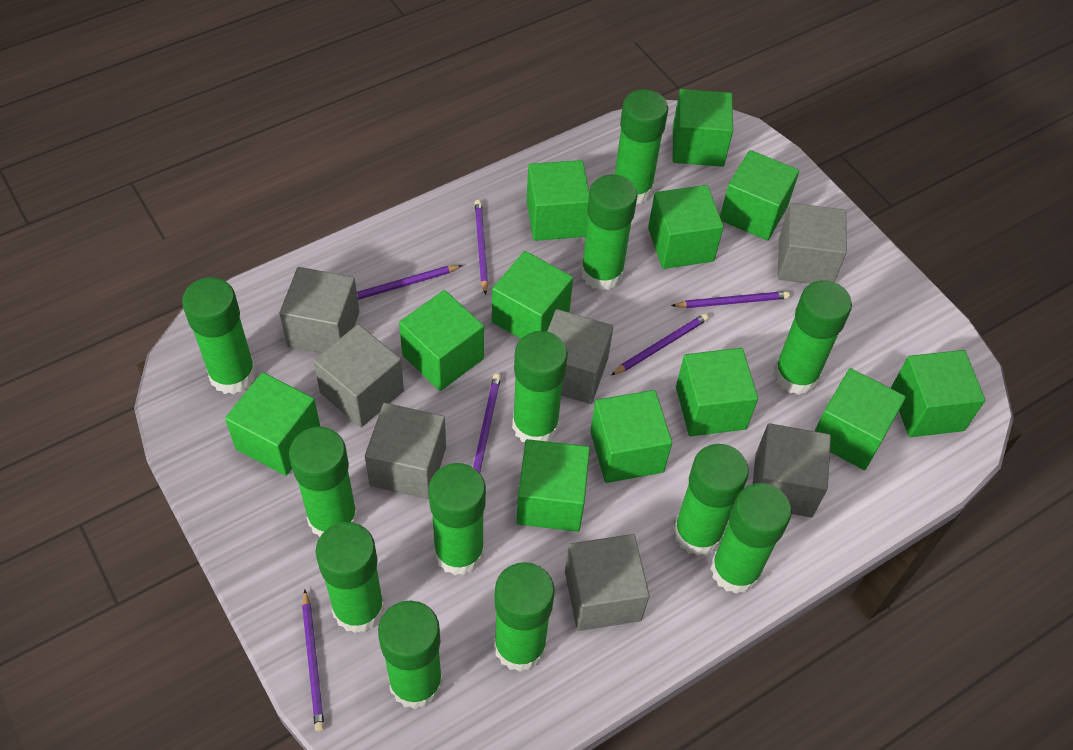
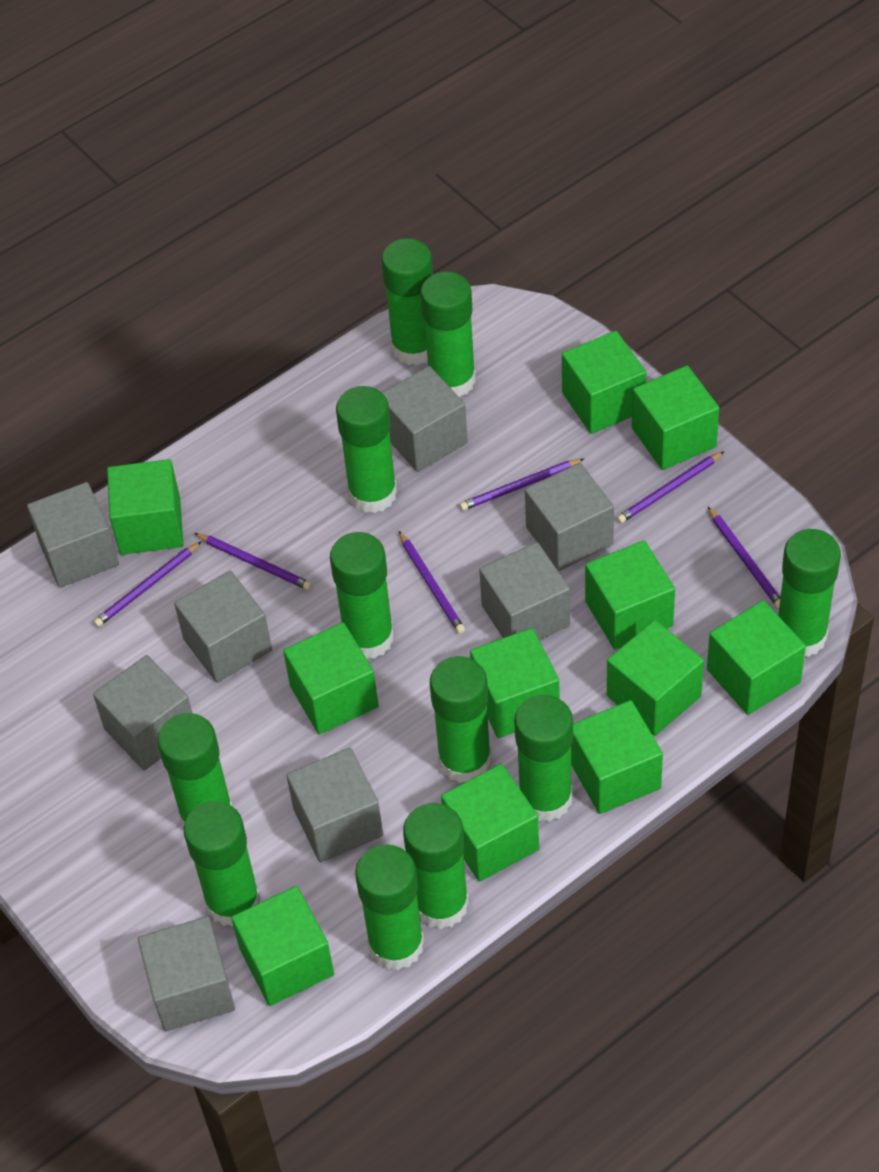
green cube: [225,372,321,476] [399,290,484,391] [492,251,573,339] [516,439,590,532] [527,160,589,241] [590,390,672,483] [648,185,724,269] [673,89,733,167] [676,348,758,436] [720,150,799,241] [815,368,906,470] [891,350,985,437] = 12 -> [107,459,184,555] [231,886,334,1006] [283,622,378,735] [441,764,539,882] [470,628,560,738] [562,331,646,434] [571,700,663,814] [585,540,675,649] [607,620,704,736] [632,365,719,470] [707,600,806,715] = 11
green glue stick: [182,277,256,394] [289,427,358,537] [316,522,385,633] [378,601,443,709] [429,463,486,576] [494,562,555,672] [512,331,568,442] [581,175,637,290] [614,89,668,204] [673,444,749,556] [710,483,792,594] [773,280,852,395] = 12 -> [157,713,233,828] [184,801,261,926] [330,532,394,659] [336,386,397,513] [355,844,424,970] [381,238,433,365] [403,803,469,929] [420,271,476,397] [430,656,491,783] [514,695,573,822] [778,529,841,657] = 11
grey cube: [279,267,359,353] [313,324,404,427] [365,403,446,499] [547,309,613,404] [565,534,649,631] [753,423,831,517] [778,203,847,284] = 7 -> [27,482,119,588] [93,655,192,770] [138,916,235,1031] [174,571,272,683] [286,748,383,862] [382,366,468,472] [479,542,570,640] [525,463,614,571] = 8

